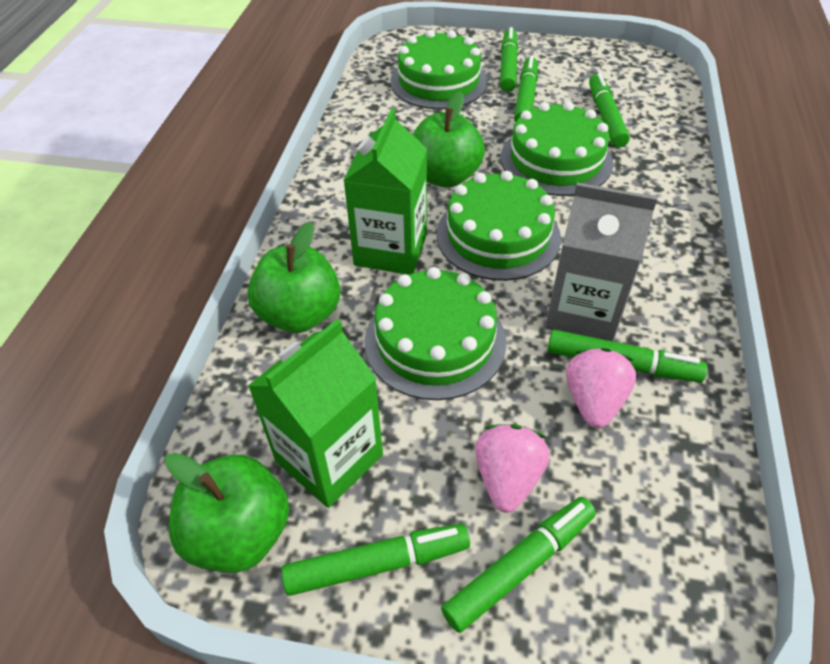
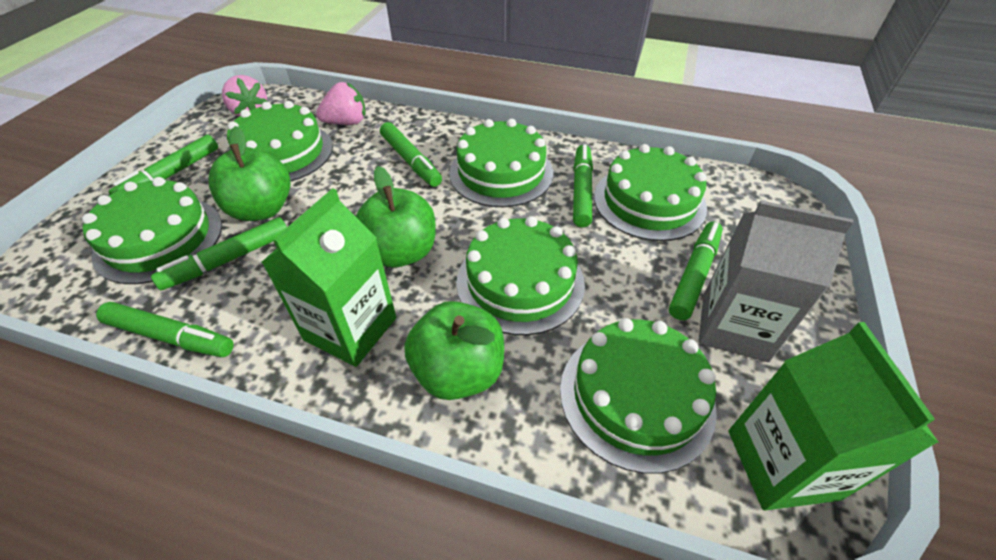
green cake: [364,267,506,400] [390,30,488,109] [436,171,561,281] [501,102,613,196] = 4 -> [82,177,222,284] [227,101,333,182] [449,119,553,207] [456,216,585,335] [560,318,717,474] [594,144,707,241] = 6

